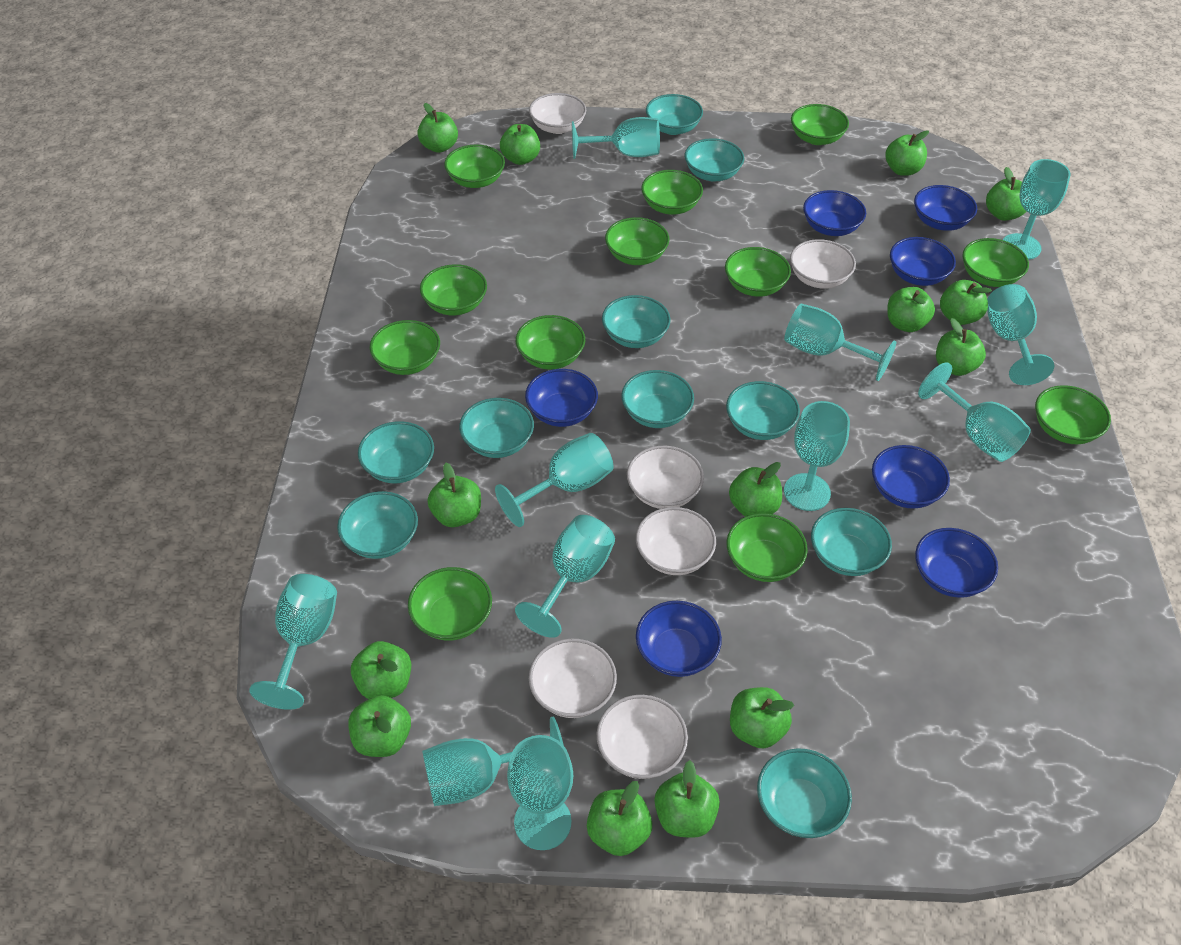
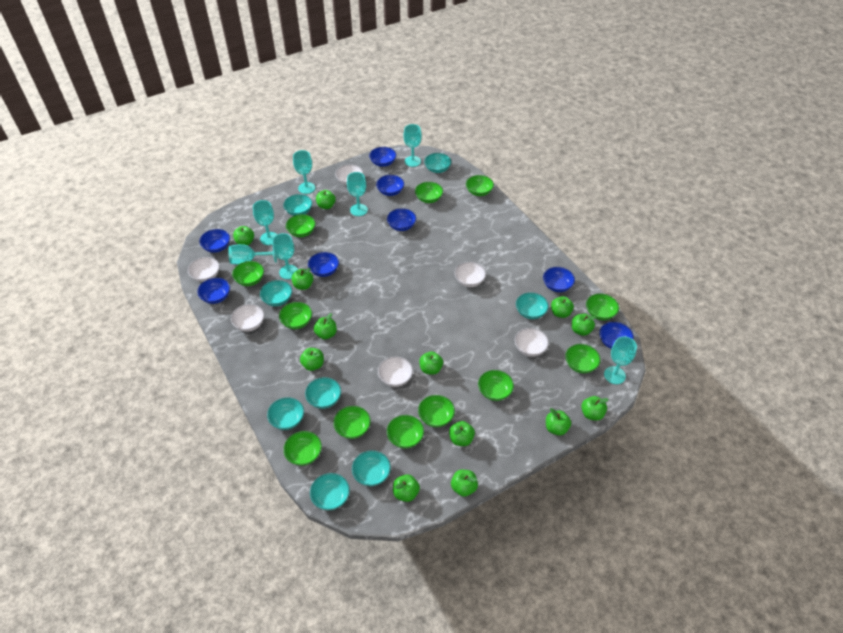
blue bowl: [525,369,598,427] [636,601,722,677] [803,190,866,236] [872,445,950,509] [890,237,956,286] [914,185,977,231] [915,528,998,598] = 7 -> [197,278,230,304] [199,229,230,253] [308,252,339,277] [369,147,396,167] [376,175,404,196] [387,208,416,231] [543,267,575,292] [599,322,634,349] = 8
green apple: [349,695,411,757] [351,641,411,699] [417,103,458,153] [427,463,481,527] [500,124,540,165] [587,781,652,856] [654,760,720,838] [729,462,782,517] [730,687,794,748] [885,130,929,176] [887,287,935,332] [936,318,986,376] [940,280,992,325] [986,167,1027,221] = 14 -> [233,226,254,245] [292,268,313,290] [300,348,324,371] [314,313,337,339] [316,190,336,209] [393,474,420,502] [419,352,443,375] [449,421,475,446] [451,470,478,497] [546,408,571,436] [551,296,574,318] [572,314,596,336] [581,396,609,421] = 13
turquoise bowl: [337,491,418,559] [358,421,434,483] [459,398,534,458] [602,295,670,348] [621,370,694,428] [646,94,703,135] [685,138,744,181] [726,381,800,440] [757,748,852,838] [811,508,892,576] = 10 -> [260,280,292,306] [267,397,304,430] [283,194,312,216] [305,377,341,409] [310,473,350,510] [352,450,391,486] [424,153,451,173] [516,292,549,319] = 8
turquoise goblet: [249,574,337,710] [422,716,563,806] [495,433,613,527] [507,735,573,850] [515,515,615,638] [572,117,660,159] [784,304,896,381] [784,401,850,511] [918,362,1031,462] [987,284,1055,385] [1003,159,1071,260] = 11 -> [228,244,277,265] [253,200,277,245] [272,233,298,279] [293,150,315,194] [347,172,368,216] [404,124,422,167] [604,336,637,384] = 7

